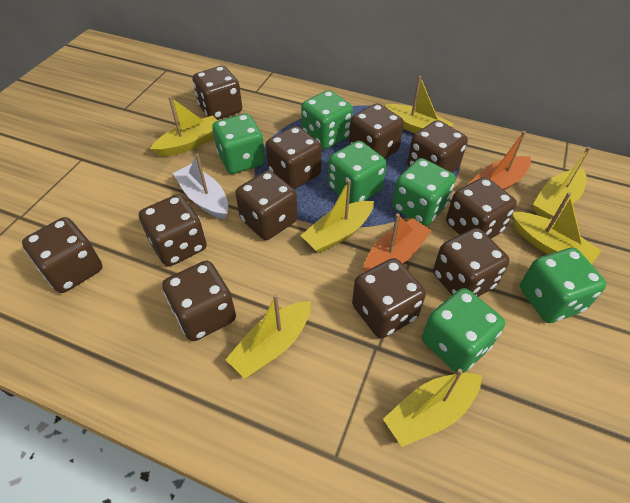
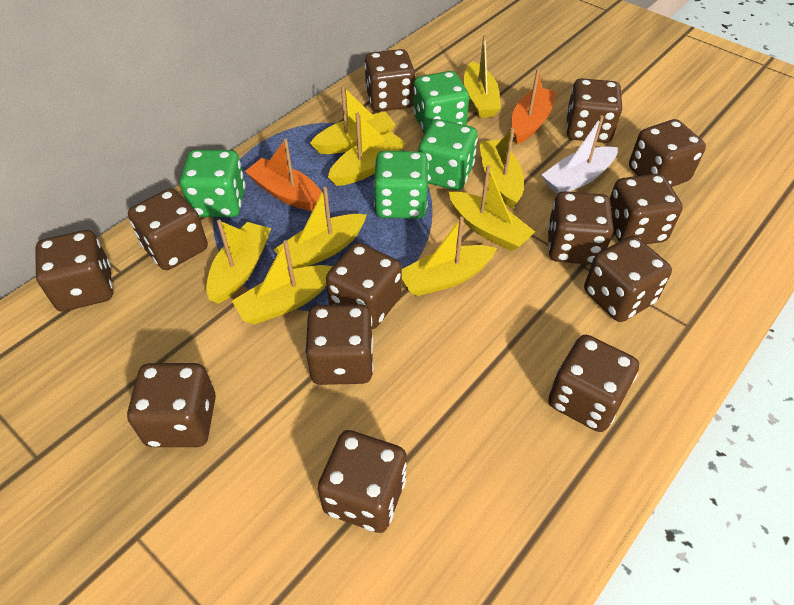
brown dice: [22,217,102,293] [139,194,207,266] [162,261,236,341] [192,66,242,120] [235,170,298,240] [266,126,322,189] [349,103,404,158] [352,258,426,339] [407,120,468,172] [433,228,510,297] [446,177,517,239] = 11 -> [35,230,113,312] [127,363,216,447] [128,188,208,270] [305,304,374,385] [318,430,407,533] [326,243,402,329] [364,49,415,112] [548,191,614,264] [548,335,639,432] [566,78,622,143] [584,236,672,322] [610,174,683,244] [629,119,706,187] = 13
green dice: [212,114,265,174] [301,90,353,149] [328,141,387,204] [392,158,456,226] [422,288,505,373] [520,248,607,323] = 6 -> [180,150,246,217] [373,151,429,219] [413,71,469,134] [418,119,477,190] = 4
yellow boat: [150,96,218,157] [225,294,311,379] [301,180,374,253] [383,369,482,447] [385,76,454,133] [512,192,601,264] [533,147,590,219] = 7 -> [206,220,271,304] [232,240,333,324] [274,187,367,269] [310,85,396,154] [328,112,407,186] [402,217,497,296] [449,165,535,251] [464,35,501,118] [479,127,524,208] = 9

